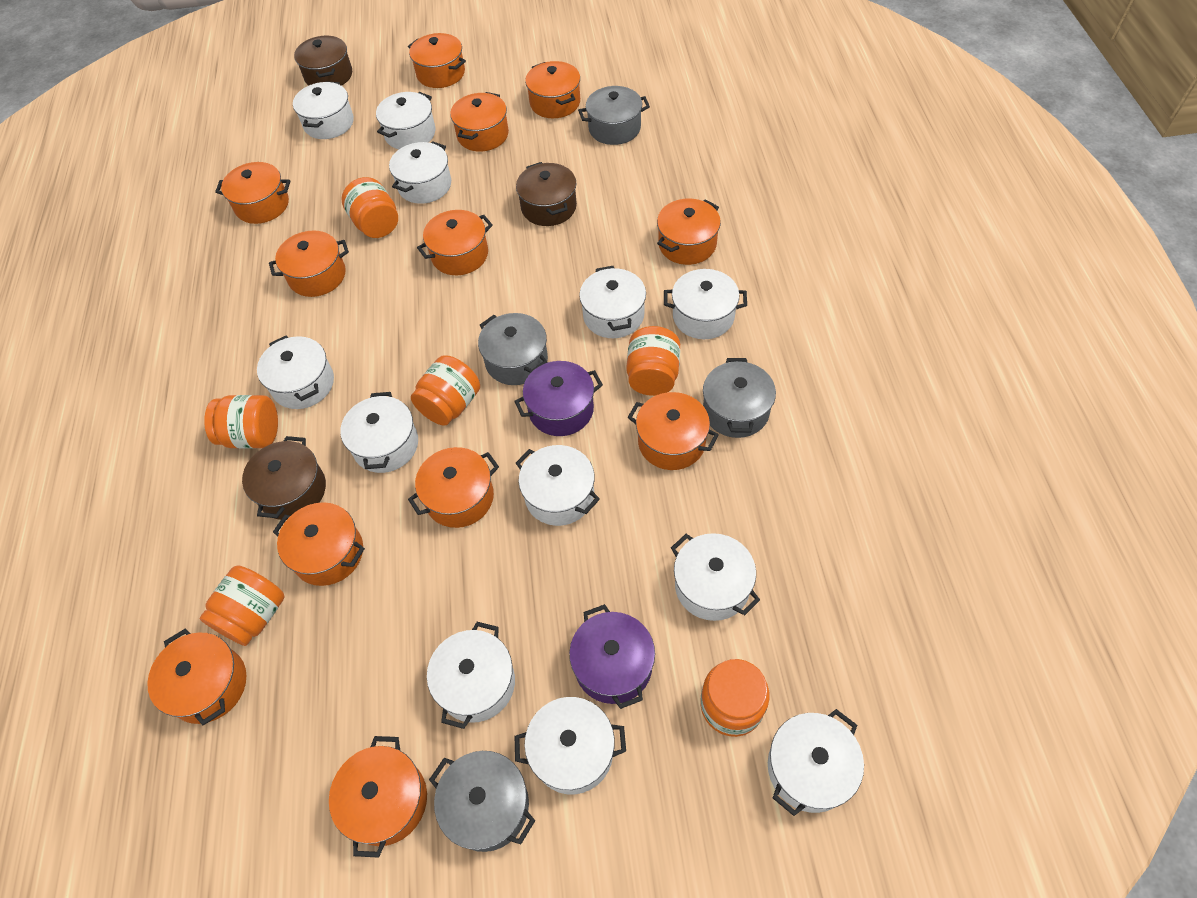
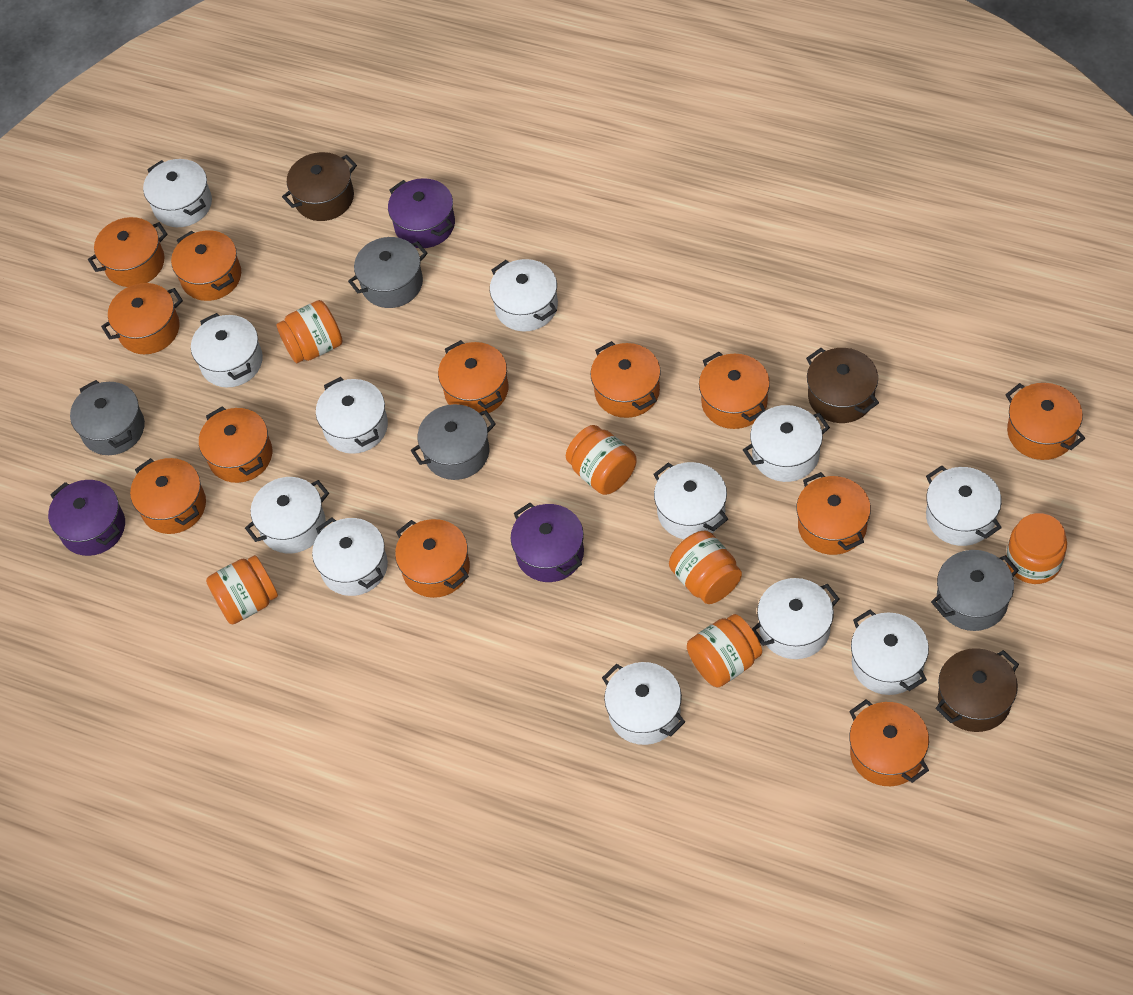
purple pot: [514,361,603,436] [569,604,655,709] = 2 -> [48,480,125,556] [388,178,455,248] [510,503,584,582] = 3

